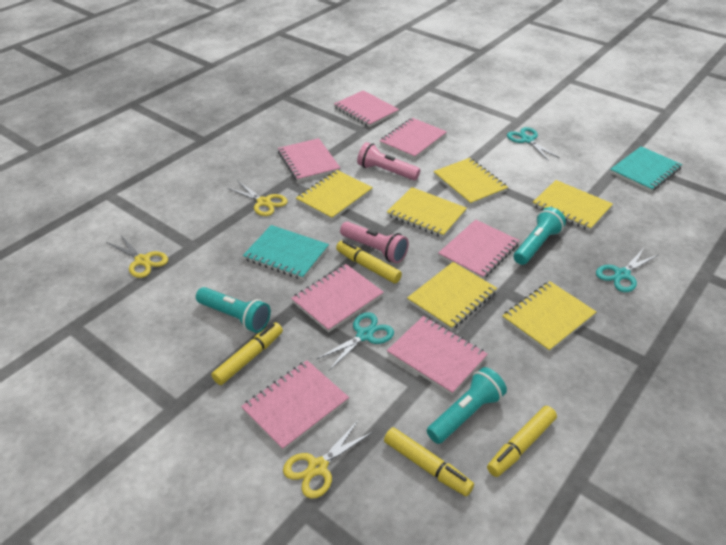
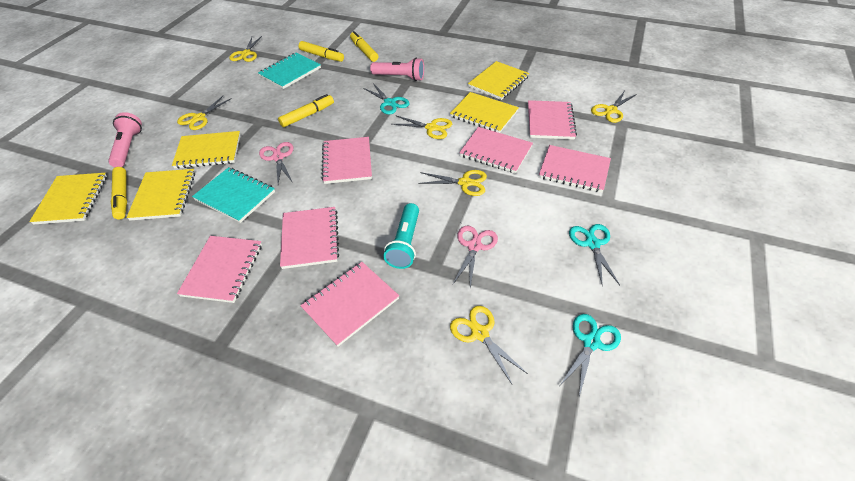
pink scissors: none = 0 -> [259,142,293,184] [453,226,498,288] = 2
turquoise flashlight: [196,287,271,333] [427,367,507,444] [514,207,566,265] = 3 -> [383,203,419,269] = 1
yellow notebook: [296,170,373,220] [387,187,467,238] [407,262,497,330] [433,158,508,206] [502,281,596,353] [532,180,613,231] = 6 -> [29,173,107,225] [126,169,195,221] [172,131,240,169] [450,92,519,133] [468,61,529,100] = 5
yellow scissors: [106,234,168,278] [227,180,288,216] [283,421,373,499] = 3 -> [177,96,232,130] [229,36,262,62] [393,115,452,139] [418,170,487,196] [450,306,528,384] [591,91,637,123] = 6

